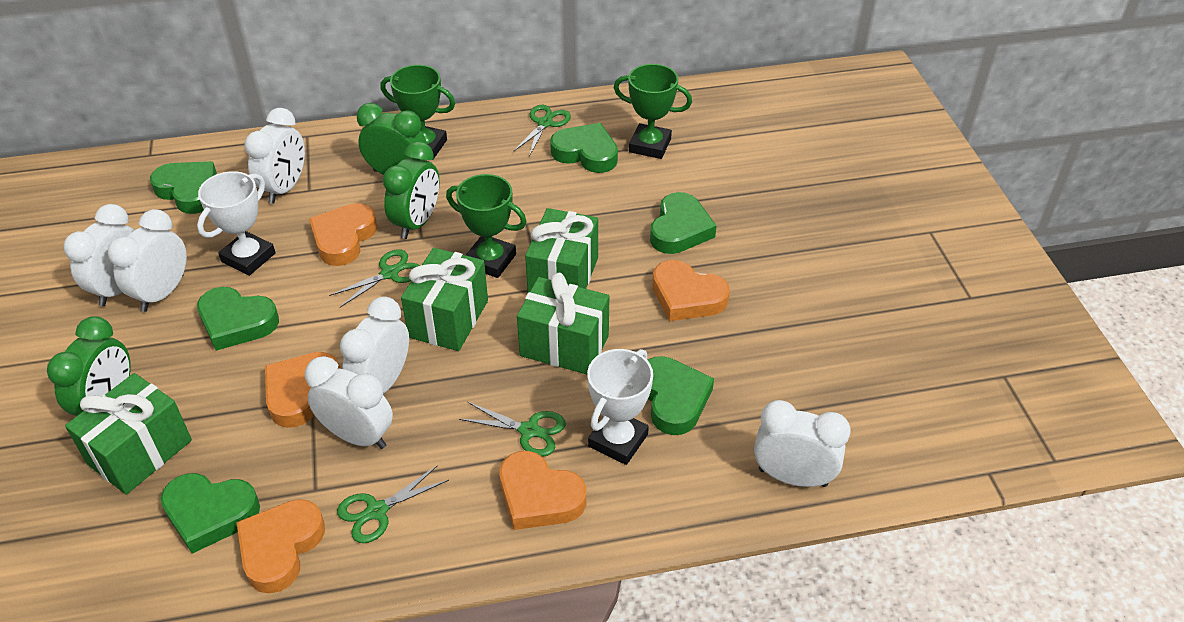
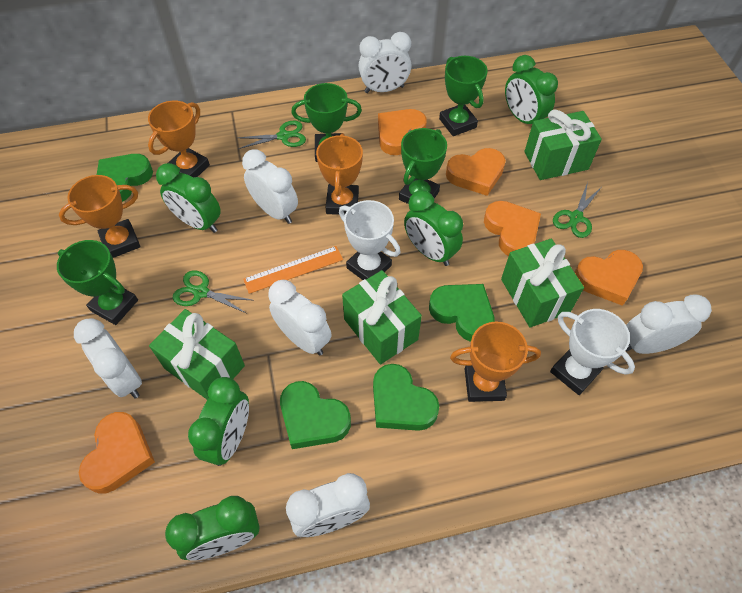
green clock: [47,316,131,416] [357,103,427,175] [383,141,439,239] = 3 -> [156,163,221,233] [165,496,260,560] [188,377,249,466] [404,190,463,266] [505,55,558,124] = 5
green heart: [150,161,217,214] [161,473,260,554] [197,287,279,351] [550,123,618,173] [648,356,714,435] [650,192,717,254] = 6 -> [97,154,153,202] [280,381,351,449] [373,364,439,431] [429,284,495,342] = 4
green scissors: [329,249,420,307] [337,466,449,543] [459,402,566,457] [514,105,571,156] = 4 -> [173,271,252,313] [238,120,306,149] [553,182,602,238] = 3
green trophy: [381,65,455,158] [446,174,527,278] [614,64,692,159] = 3 -> [57,240,138,325] [291,83,362,162] [399,128,447,204] [439,56,488,136] = 4
orange ruler: none = 0 -> [243,246,343,294] = 1
orange trophy: none = 0 -> [59,175,140,258] [148,101,210,178] [316,133,363,215] [450,321,541,402] = 4

